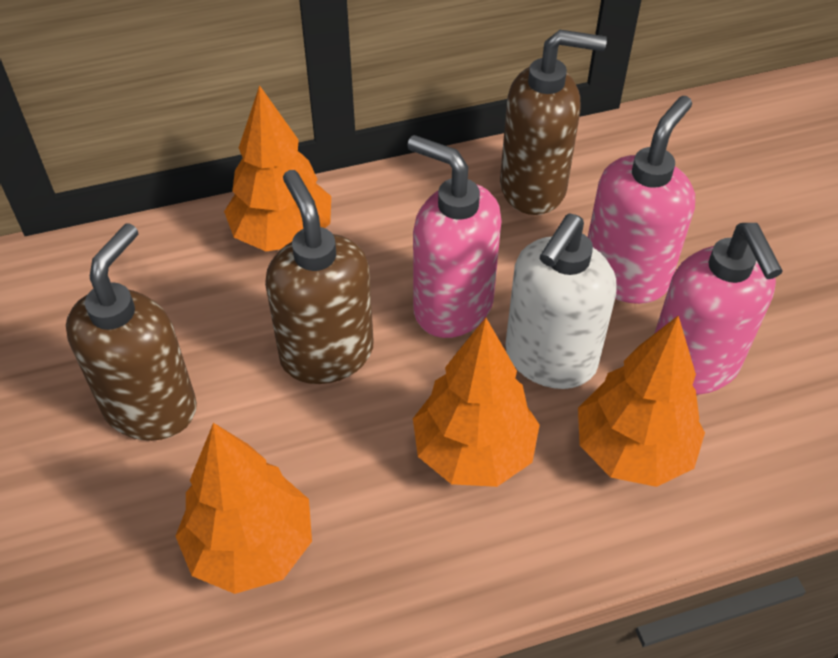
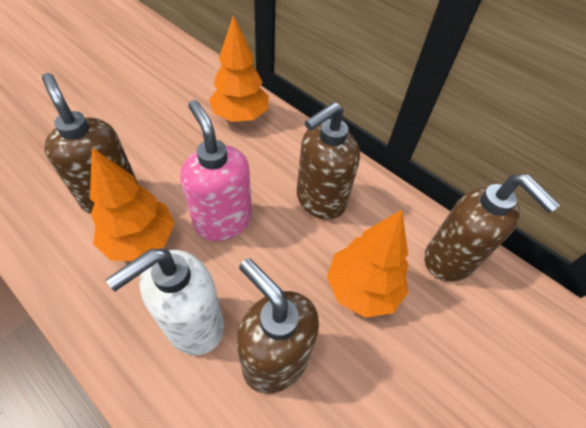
brown soap dispenser: [66,223,197,441] [265,170,374,384] [500,30,607,215] = 3 -> [42,73,138,214] [236,258,319,394] [297,102,360,220] [424,174,560,282] = 4
orange tree: [176,423,312,594] [224,85,331,251] [413,318,540,487] [578,316,705,487] = 4 -> [90,147,175,261] [209,15,269,122] [327,210,409,318] = 3
pink soap dispenser: [407,135,501,338] [588,96,695,304] [654,223,783,395] = 3 -> [180,100,252,241] = 1

